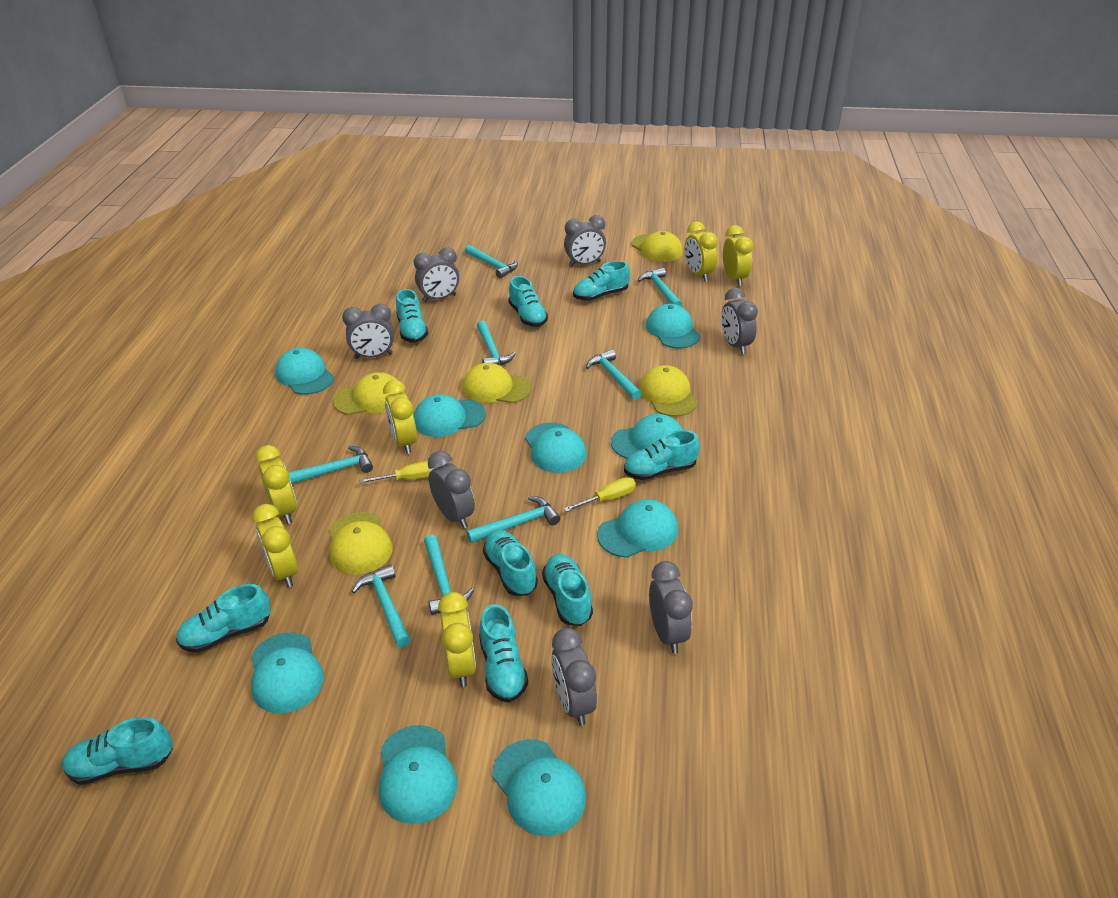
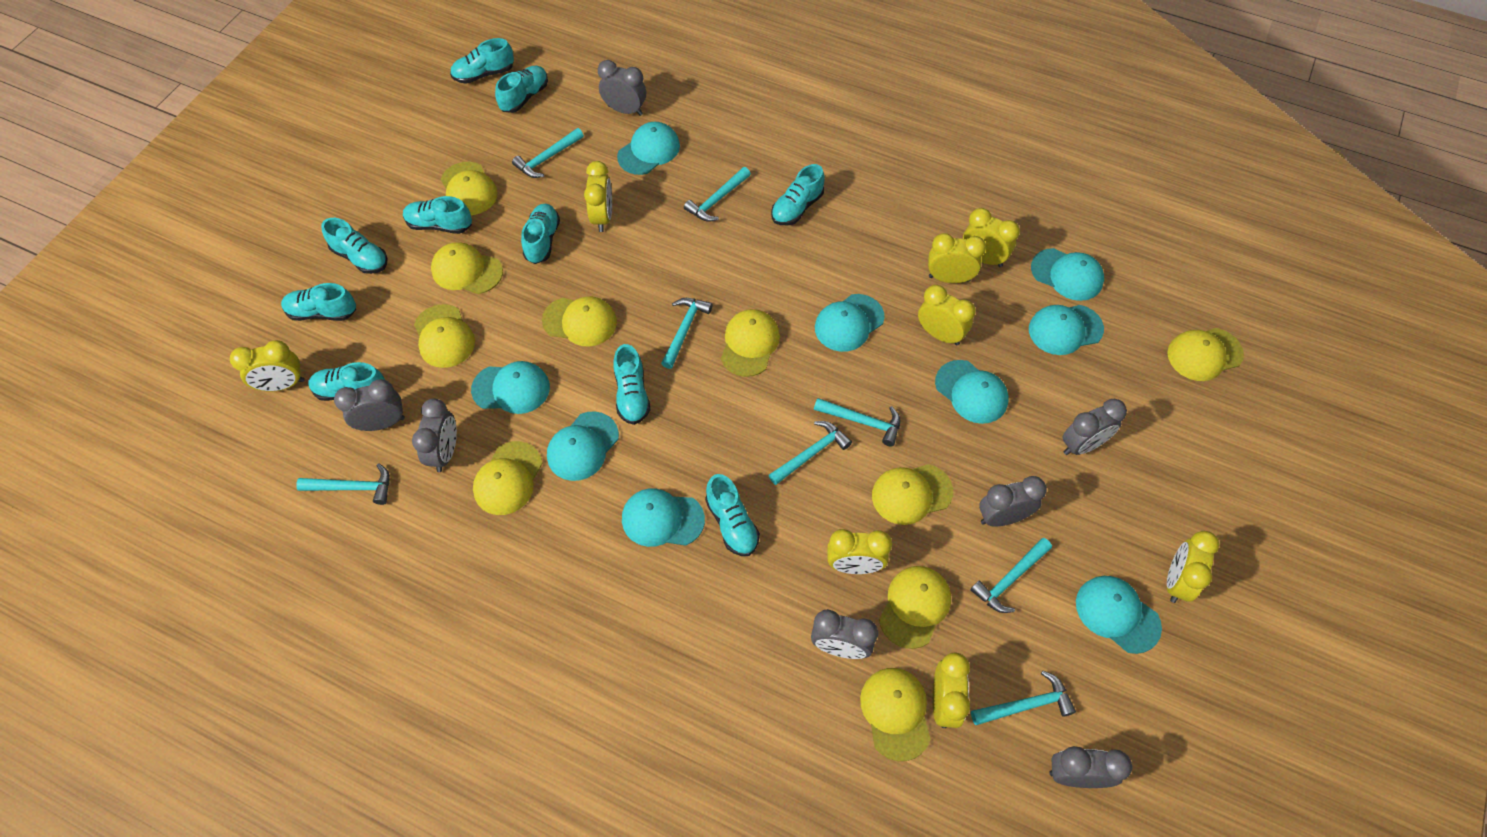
turquoise shoe: [62,717,173,785] [176,584,271,653] [396,289,428,343] [479,604,528,703] [483,530,538,596] [508,276,548,327] [542,554,593,626] [573,261,630,301] [624,430,700,480] = 9 -> [281,283,356,321] [309,362,385,401] [321,218,388,274] [403,196,472,234] [450,38,514,84] [495,66,548,113] [521,204,560,264] [613,344,650,425] [705,474,760,556] [771,164,825,225] = 10
yellow cap: [329,512,393,575] [333,372,405,415] [462,363,532,403] [632,231,683,262] [639,365,698,417] = 5 -> [414,304,475,368] [431,242,503,294] [441,162,498,215] [473,441,542,515] [542,296,617,346] [721,309,780,377] [860,668,930,761] [872,464,953,525] [879,566,951,649] [1167,328,1244,381] = 10
yellow clock: [252,504,298,587] [255,445,297,524] [383,380,417,454] [438,592,476,687] [684,222,718,281] [723,225,753,286] = 6 -> [230,340,305,392] [584,161,612,232] [828,529,892,574] [918,285,976,345] [928,233,986,283] [933,653,970,728] [963,208,1020,267] [1167,531,1219,603] = 8
yellow screwdriver: [359,461,434,483] [564,477,636,512] = 2 -> none = 0

